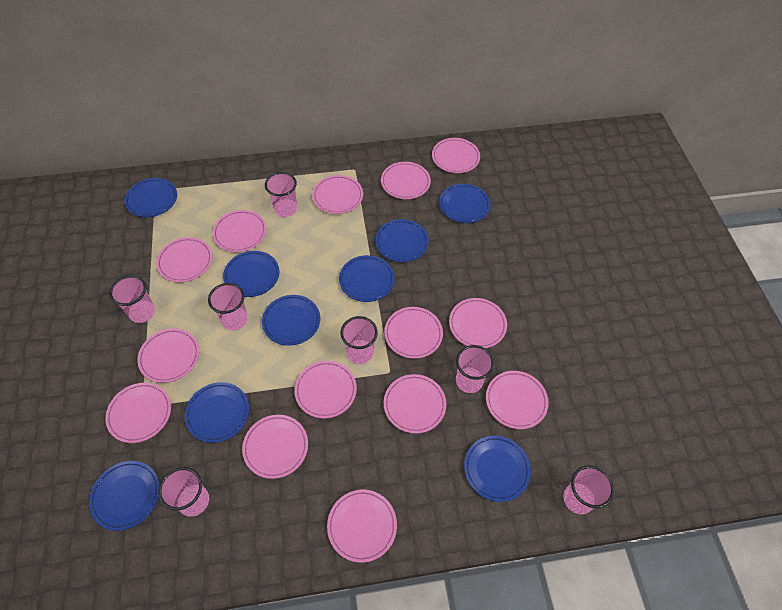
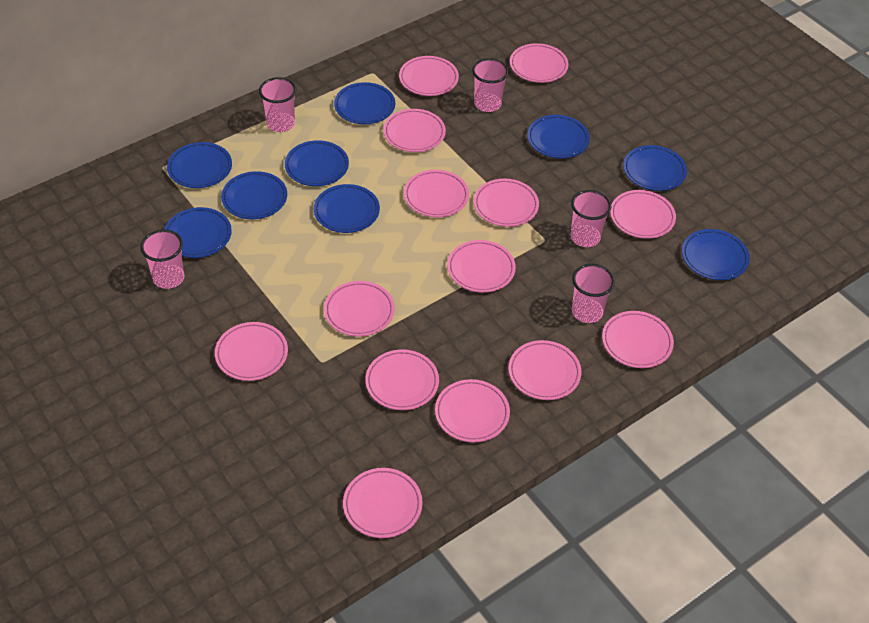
pink cup: [109,275,155,323] [158,467,209,517] [208,283,248,330] [265,172,297,217] [341,316,378,364] [456,345,494,393] [563,465,614,514] = 7 -> [140,230,184,289] [259,77,296,132] [472,58,509,112] [571,190,611,247] [572,264,615,323] = 5

